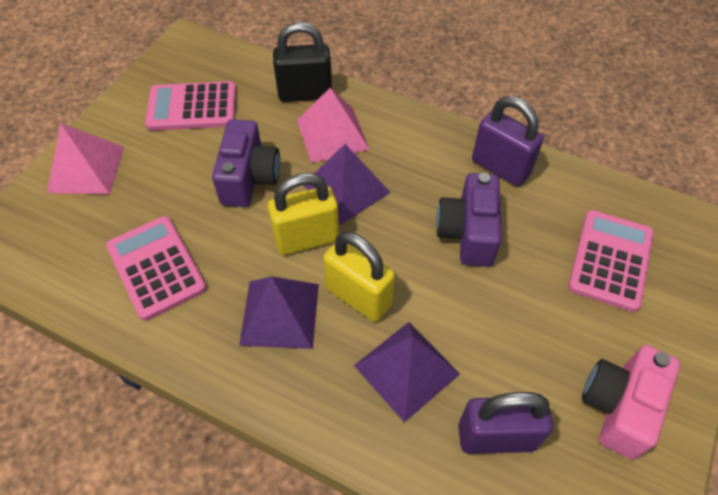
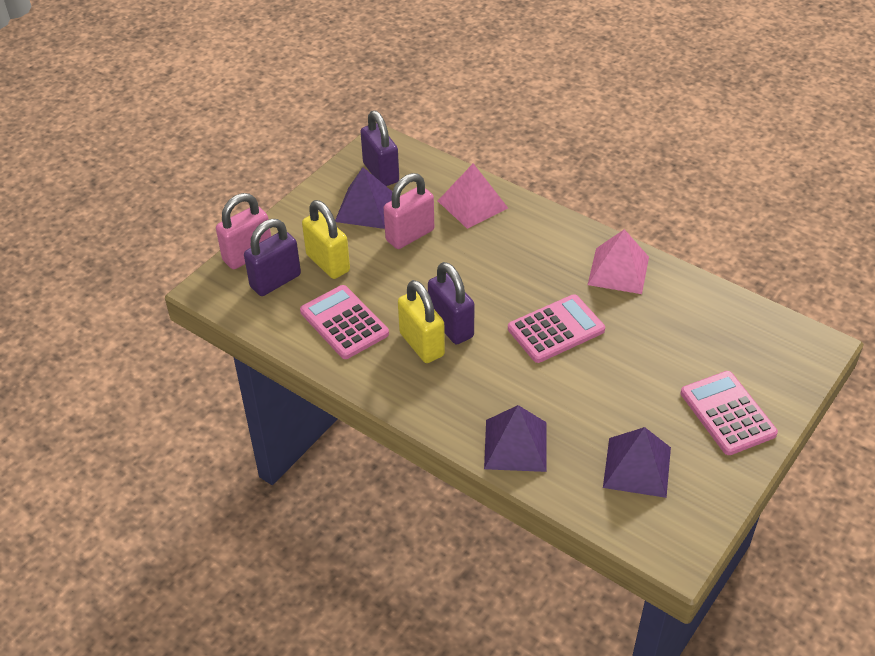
black padlock: [273,22,332,102] = 1 -> none = 0
pink camera: [582,345,680,459] = 1 -> none = 0
pink padlock: none = 0 -> [216,193,271,269] [384,173,434,249] = 2
purple camera: [212,119,280,207] [436,173,502,267] = 2 -> none = 0
purple padlock: [458,392,553,454] [472,96,544,186] = 2 -> [244,219,301,296] [360,110,399,186] [428,262,475,344] = 3

